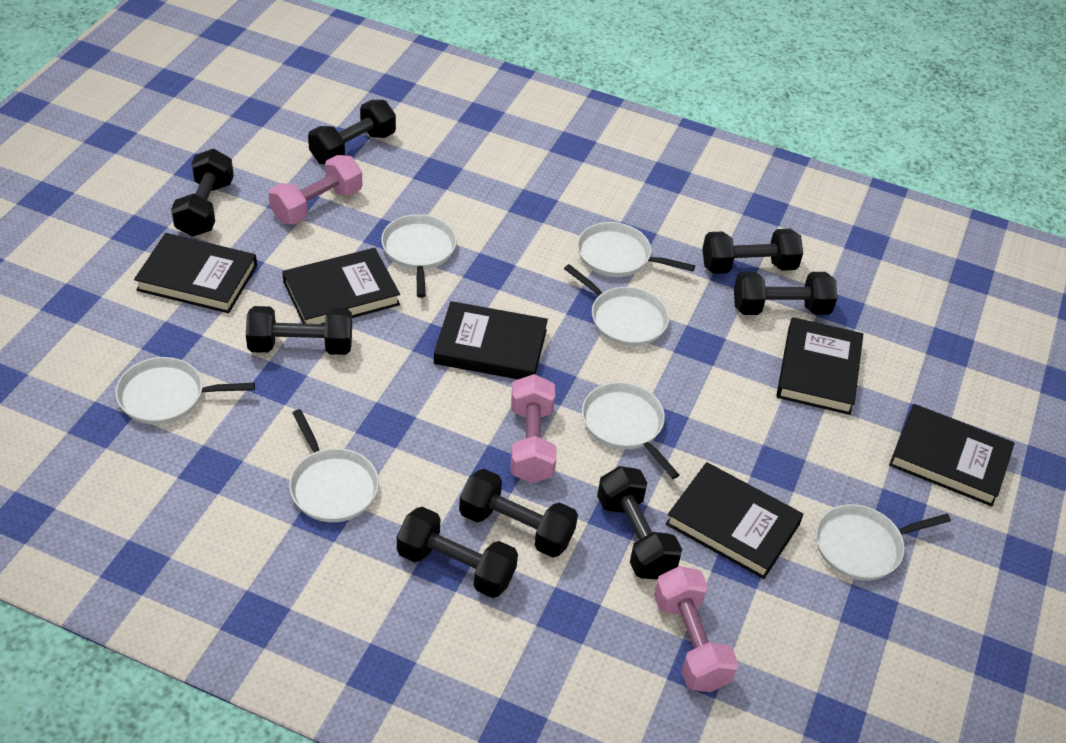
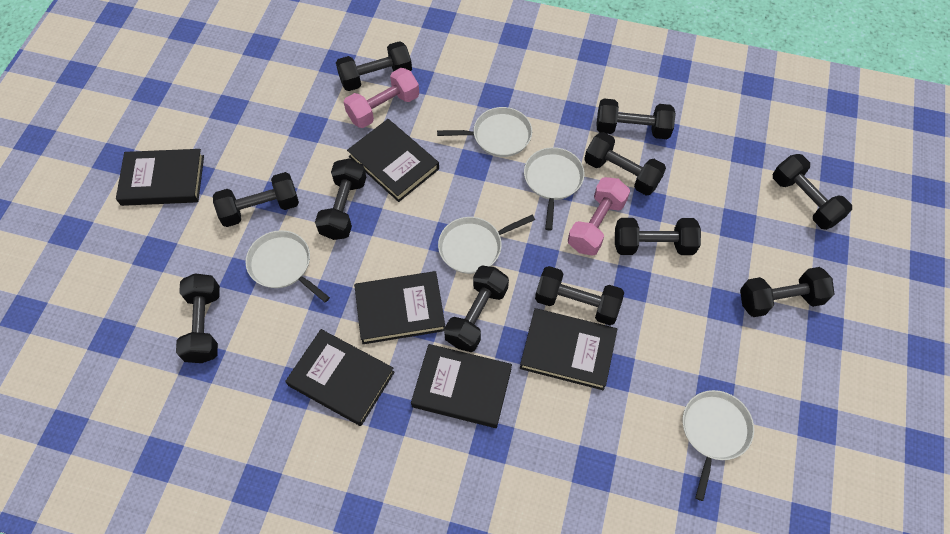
black dumbbell: [171,149,234,237] [246,306,352,355] [308,100,396,165] [397,507,518,598] [459,469,578,558] [597,466,682,580] [702,229,803,274] [734,272,837,315] = 8 -> [176,273,220,363] [213,172,299,227] [315,159,366,240] [336,41,412,91] [444,265,509,352] [535,266,624,325] [584,132,666,195] [596,99,676,139] [615,218,701,255] [740,267,834,317] [773,154,852,230] = 11
pink dumbbell: [269,155,362,225] [511,374,557,483] [654,566,738,692] = 3 -> [344,68,419,128] [568,177,630,256] = 2
white pan: [115,357,255,425] [289,409,379,522] [381,214,457,298] [564,264,669,346] [577,222,695,277] [582,382,679,479] [816,504,951,580] = 7 -> [246,230,330,302] [437,107,532,157] [438,215,535,274] [524,147,585,230] [683,390,754,501] = 5

